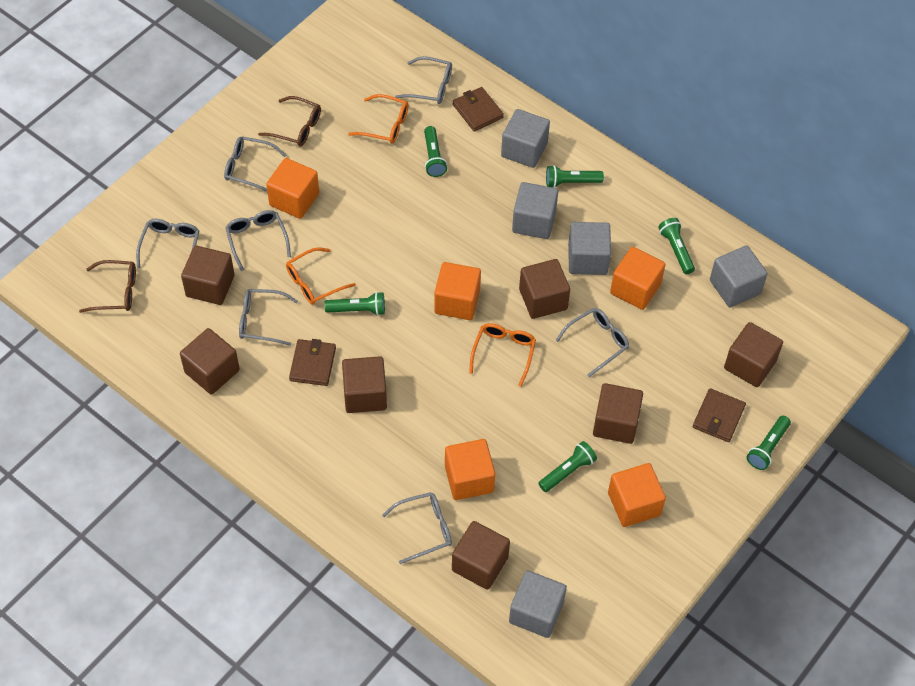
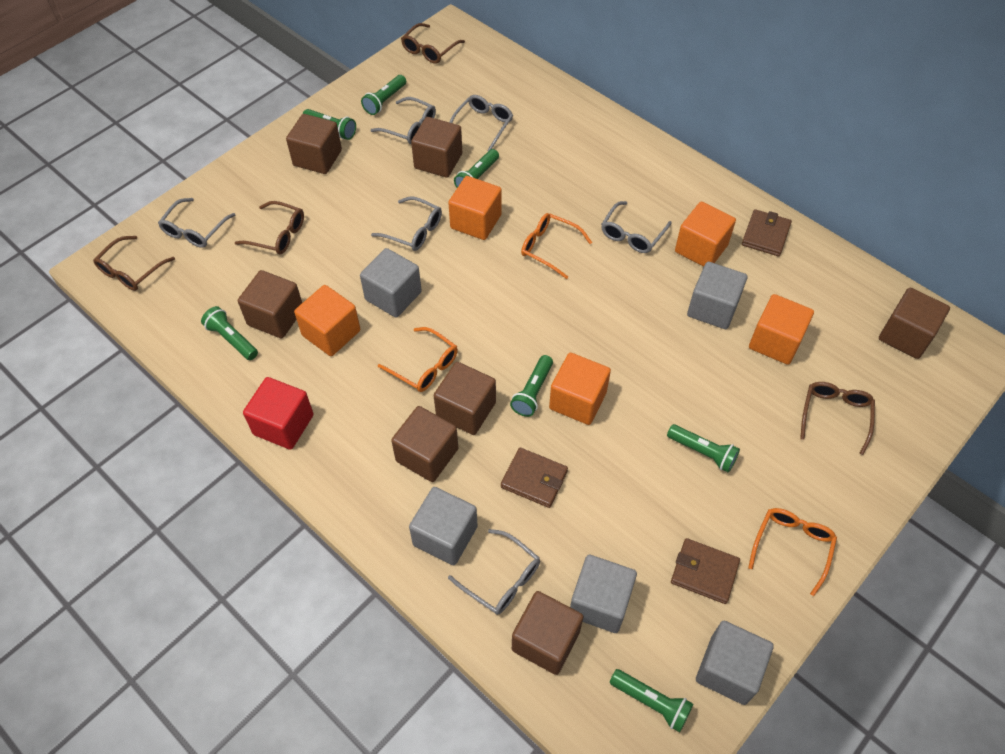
brown glasses: [79,260,136,313] [258,96,321,146] = 2 -> [93,236,175,291] [235,201,304,254] [401,23,465,64] [800,382,875,455] = 4
green flashlight: [324,292,385,316] [424,126,447,177] [538,441,597,492] [546,165,604,188] [658,218,695,274] [746,416,791,470] = 6 -> [201,306,258,360] [303,109,356,140] [361,75,406,115] [454,149,499,188] [510,355,553,417] [610,669,693,732] [667,424,740,473] = 7
grey glasses: [136,219,199,268] [224,136,286,192] [225,210,291,271] [239,289,298,346] [382,492,452,564] [395,56,452,104] [556,308,629,377] = 7 -> [158,198,235,248] [371,97,436,144] [371,197,442,251] [448,529,540,615] [449,95,513,151] [601,201,672,253] = 6
red cube: none = 0 -> [243,377,314,450] = 1

